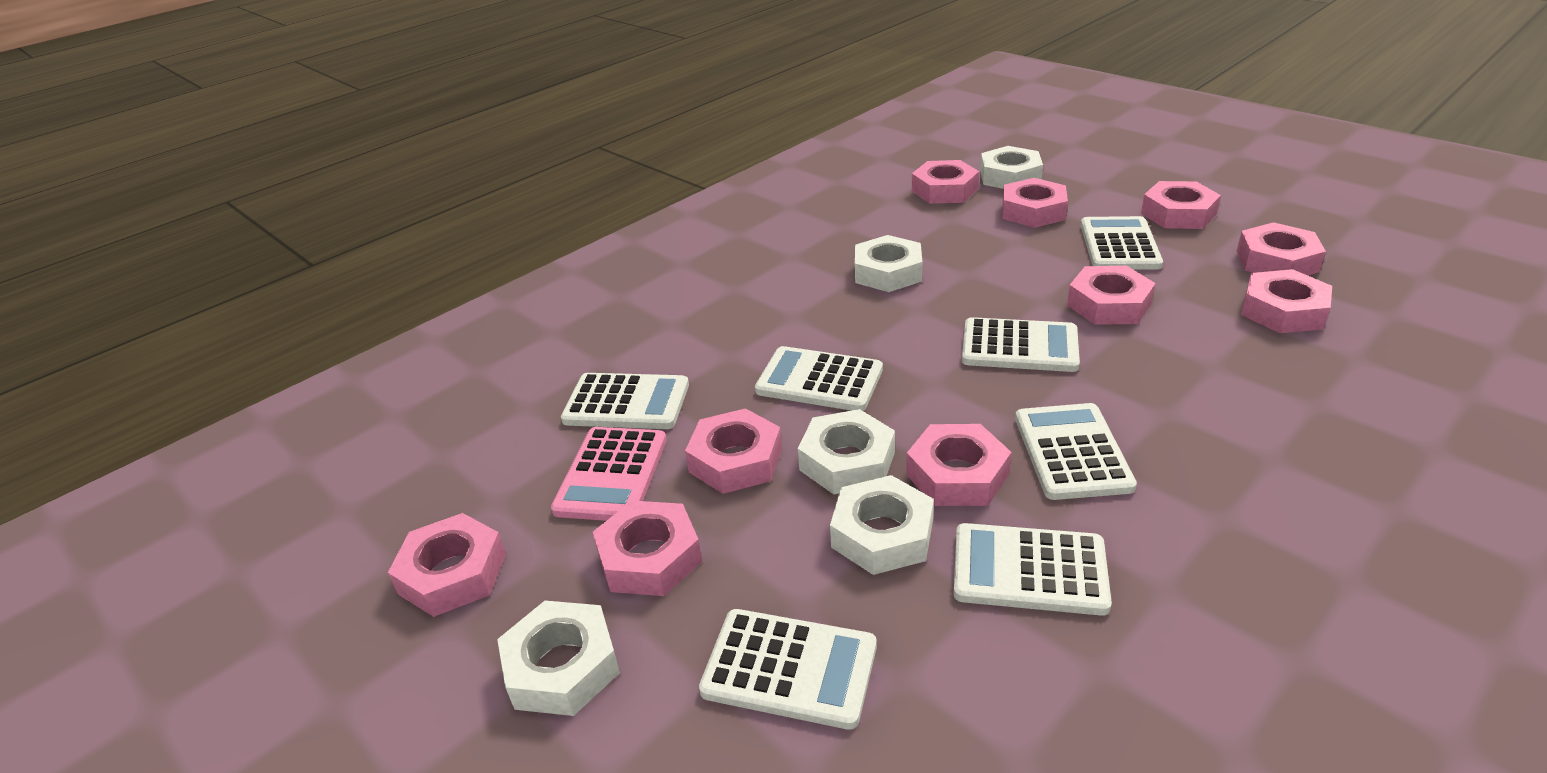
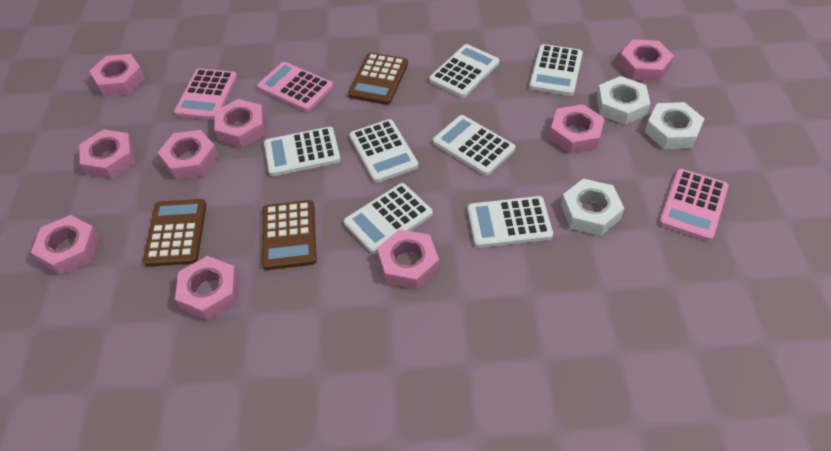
brown calculator: none = 0 -> [143,199,206,267] [262,200,317,270] [348,53,408,105] = 3
pink calculator: [551,427,667,521] = 1 -> [174,68,237,120] [257,62,333,112] [659,169,729,241] = 3
pink nut: [388,513,506,617] [593,501,702,596] [685,408,782,494] [906,424,1012,506] [912,160,979,204] [1002,178,1068,228] [1067,266,1156,325] [1141,181,1221,229] [1237,222,1326,276] [1241,269,1332,333] = 10 -> [31,215,99,275] [79,129,136,179] [89,54,145,96] [158,130,218,180] [175,256,239,320] [214,99,265,148] [377,229,439,290] [549,104,605,154] [618,39,674,82] = 9
white nut: [497,601,620,716] [798,409,895,494] [830,475,934,575] [855,235,922,292] [980,146,1043,189] = 5 -> [561,179,624,236] [597,76,651,125] [645,102,705,149] = 3

